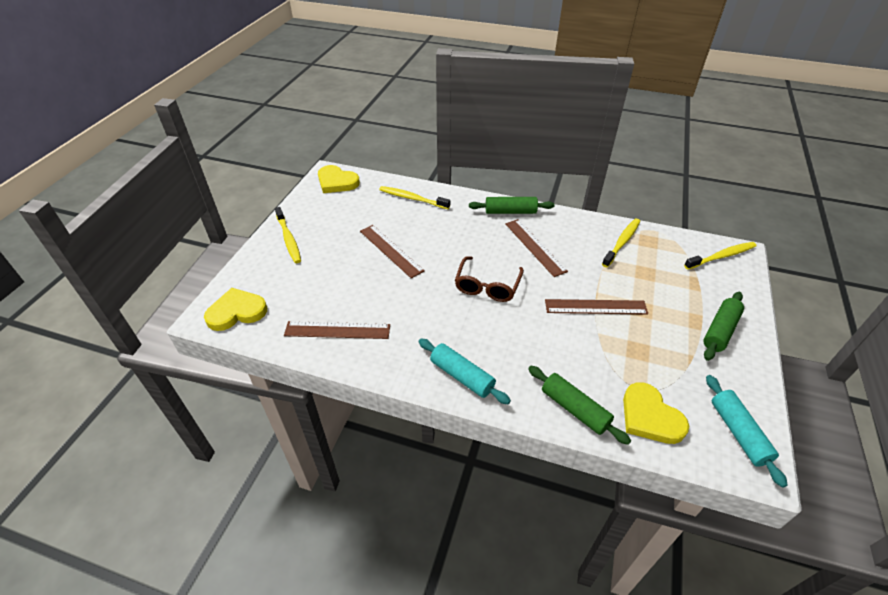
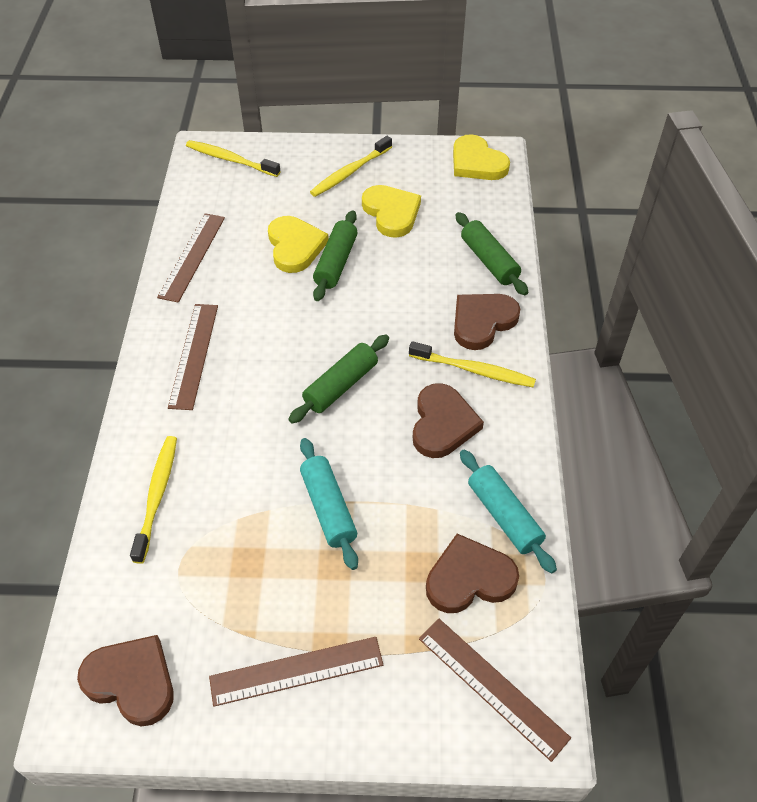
brown glasses: [455,256,524,302] = 1 -> none = 0
brown heart: none = 0 -> [77,635,174,726] [412,383,484,458] [426,534,519,613] [454,294,520,350] = 4

